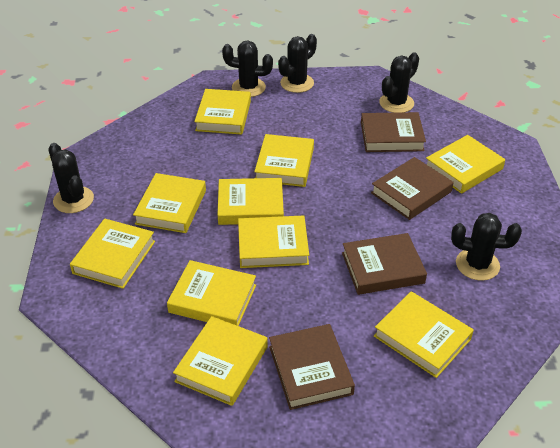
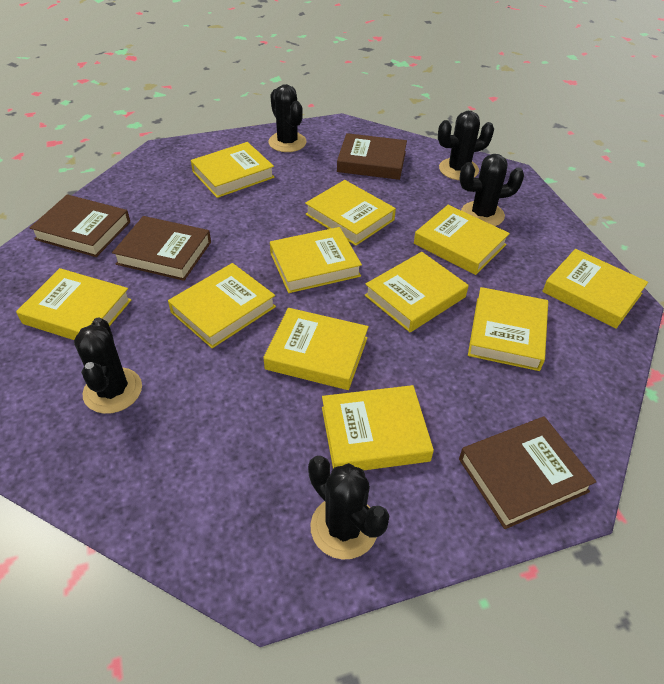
yellow book: [70,218,155,289] [133,173,206,233] [167,260,256,326] [173,316,268,406] [194,89,251,135] [218,178,284,225] [238,216,309,268] [254,134,314,187] [374,291,474,378] [426,135,505,194] = 10 -> [16,268,132,340] [168,263,276,348] [191,142,275,198] [263,308,369,390] [270,227,362,293] [305,180,396,246] [322,385,434,470] [365,252,469,332] [414,205,510,275] [468,287,548,371] [542,249,648,329] = 11

